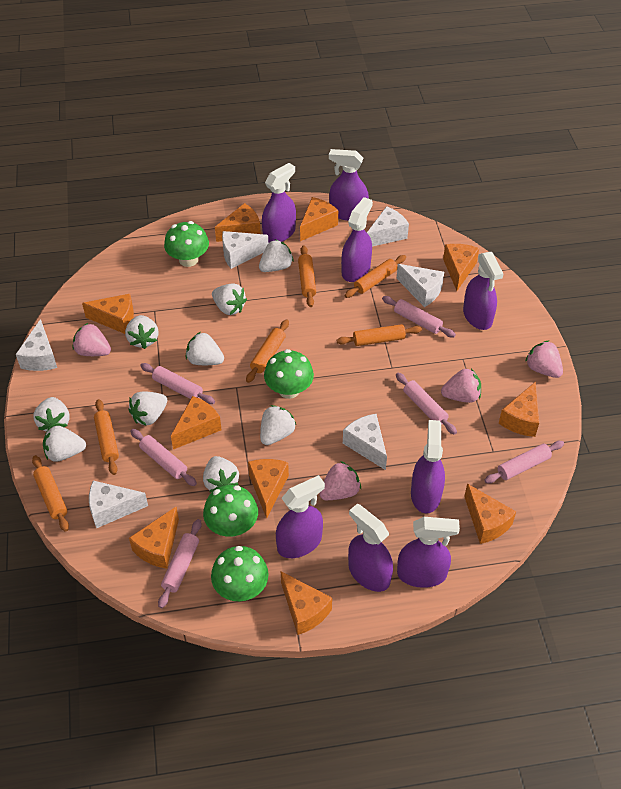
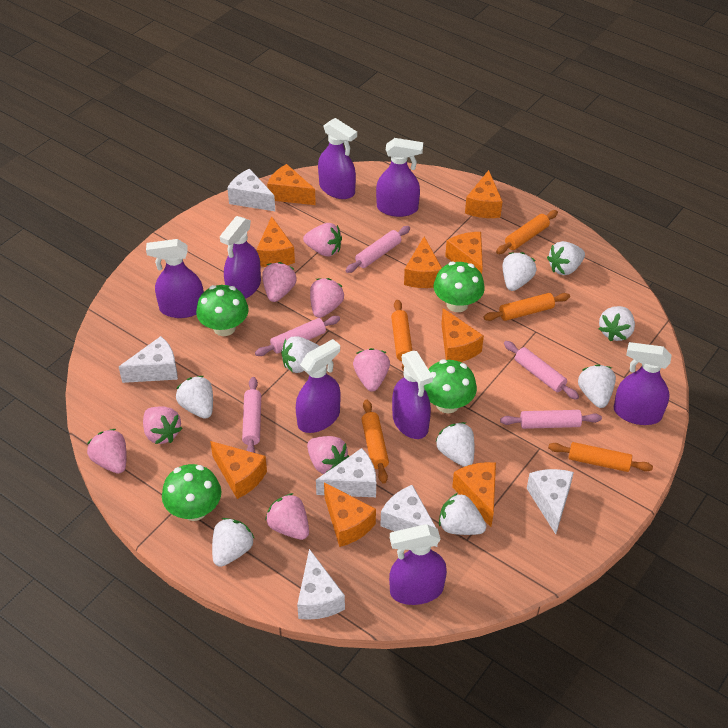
orange cheese: [82,294,134,334] [129,507,179,569] [171,396,222,449] [215,203,261,242] [248,459,289,518] [281,571,332,635] [300,197,338,241] [443,244,479,291] [464,484,516,544] [499,382,539,437] = 10 -> [210,441,267,499] [256,216,295,267] [267,164,316,205] [324,482,376,547] [404,237,442,288] [441,308,484,362] [445,232,483,274] [452,462,496,527] [465,170,503,218] = 9
orange rolling pin: [32,455,69,532] [94,399,119,475] [246,319,289,383] [298,246,316,307] [337,324,422,346] [345,255,406,298] = 6 -> [361,399,389,484] [391,300,412,371] [483,293,570,321] [496,210,558,254] [548,442,653,472] = 5
pink rolling pin: [131,429,197,486] [140,363,215,404] [158,519,202,608] [382,296,456,337] [396,373,457,435] [484,441,564,483] = 6 -> [242,377,261,453] [255,316,340,356] [346,226,410,273] [500,410,602,429] [504,341,579,400] = 5
pink strawberry: [73,323,111,356] [319,461,361,500] [441,369,481,403] [525,340,563,378] = 4 -> [87,429,127,474] [143,406,183,444] [262,262,297,302] [265,493,309,540] [303,223,342,257] [307,436,349,474] [310,278,344,318] [353,348,390,391] = 8

